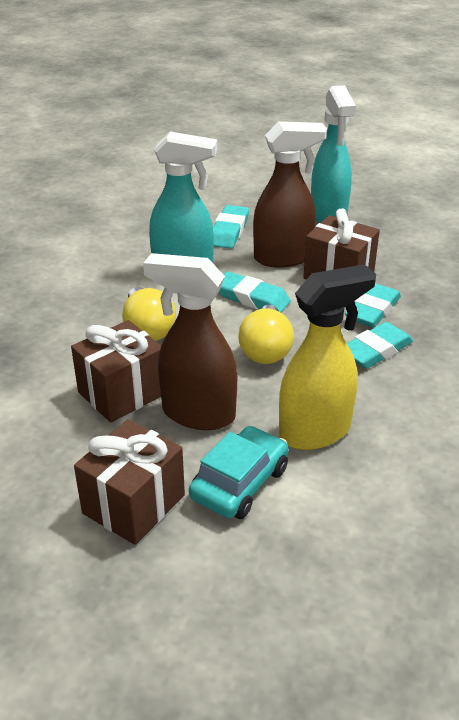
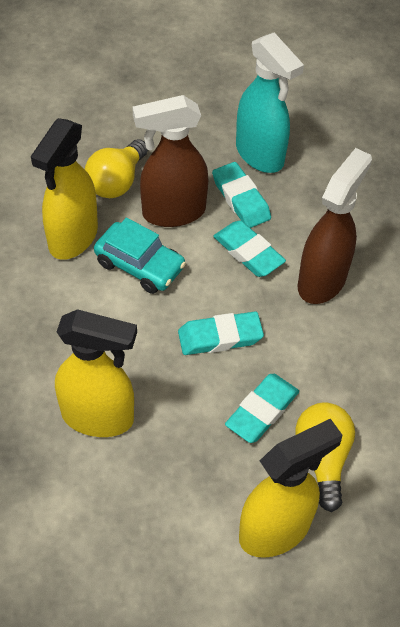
brown gift: [71,320,161,423] [74,419,185,545] [303,208,380,280] = 3 -> none = 0
turquoise spray bottle: [149,131,217,263] [311,85,356,223] = 2 -> [236,32,304,173] = 1
yellow spray bottle: [279,264,376,450] = 1 -> [31,118,98,260] [55,309,137,437] [239,418,342,558] = 3

